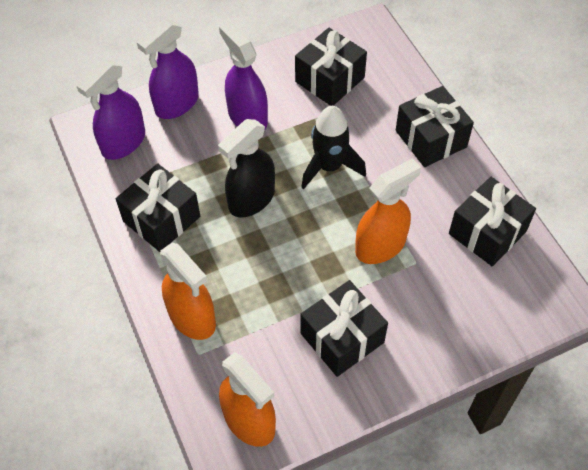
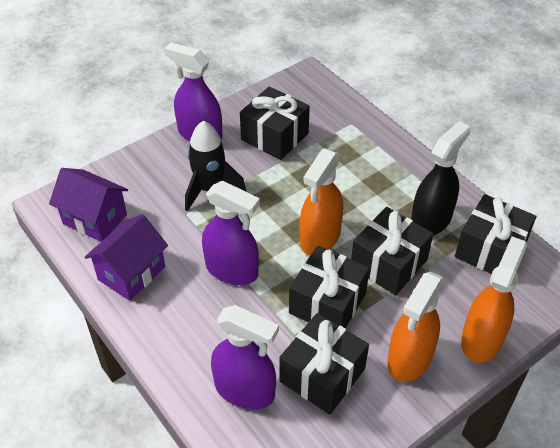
purple house: none = 0 -> [49,168,128,242] [85,214,168,301] = 2

